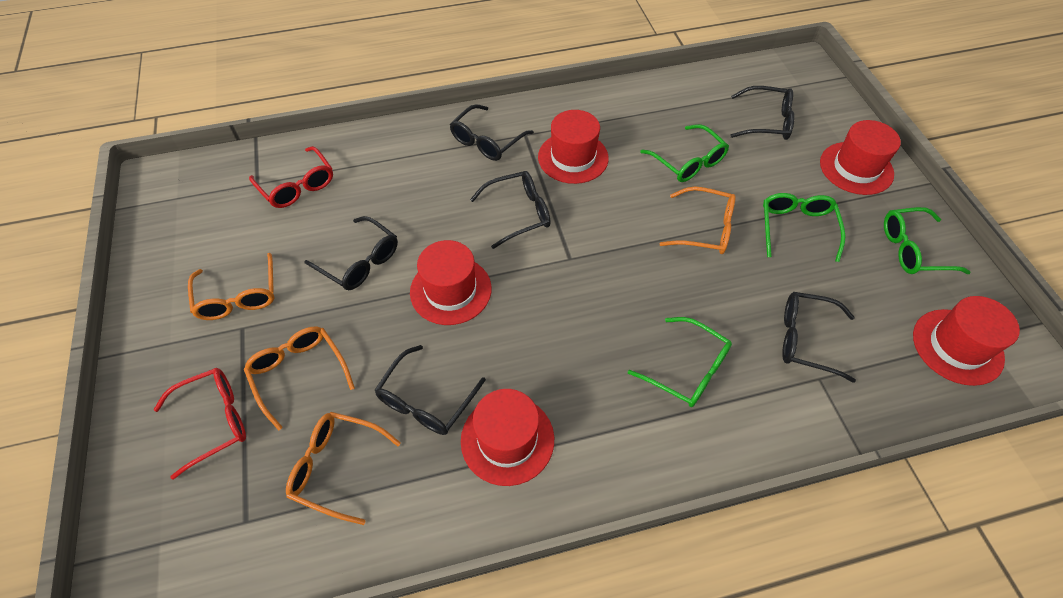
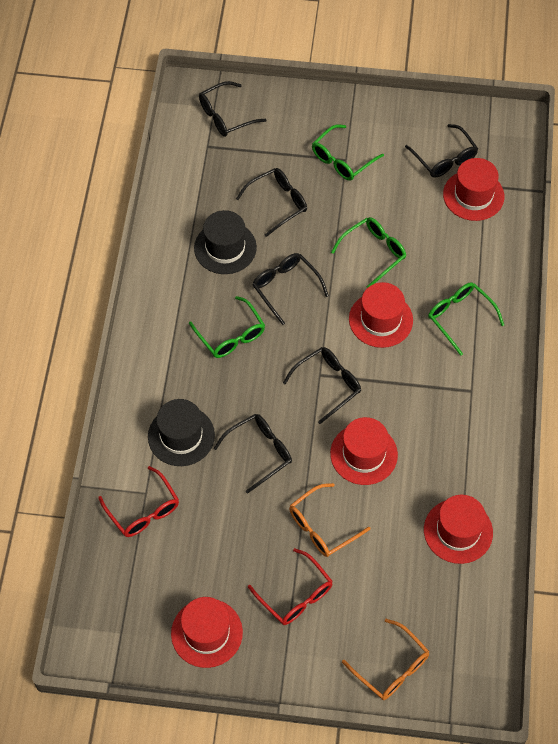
black hat: none = 0 -> [148,399,215,466] [194,210,257,274] = 2
orange glasses: [188,253,275,320] [244,327,355,431] [286,412,401,525] [660,187,735,254] = 4 -> [289,483,370,557] [342,619,430,700] = 2

